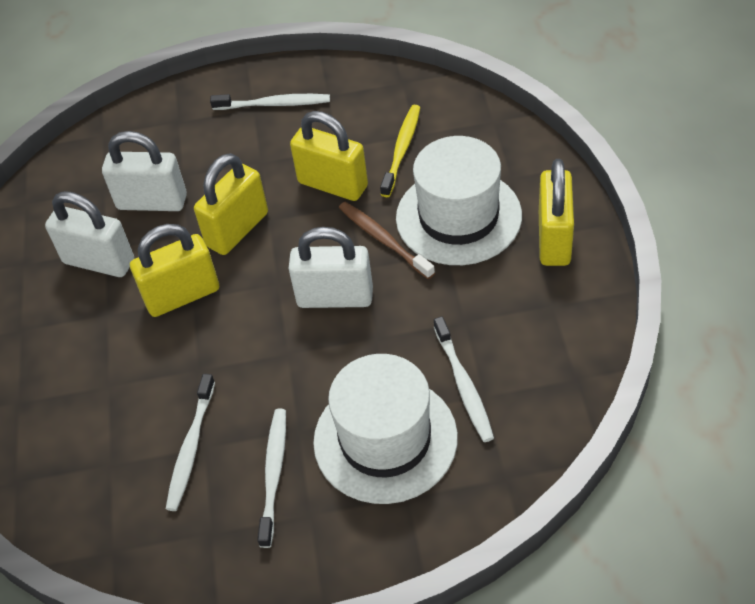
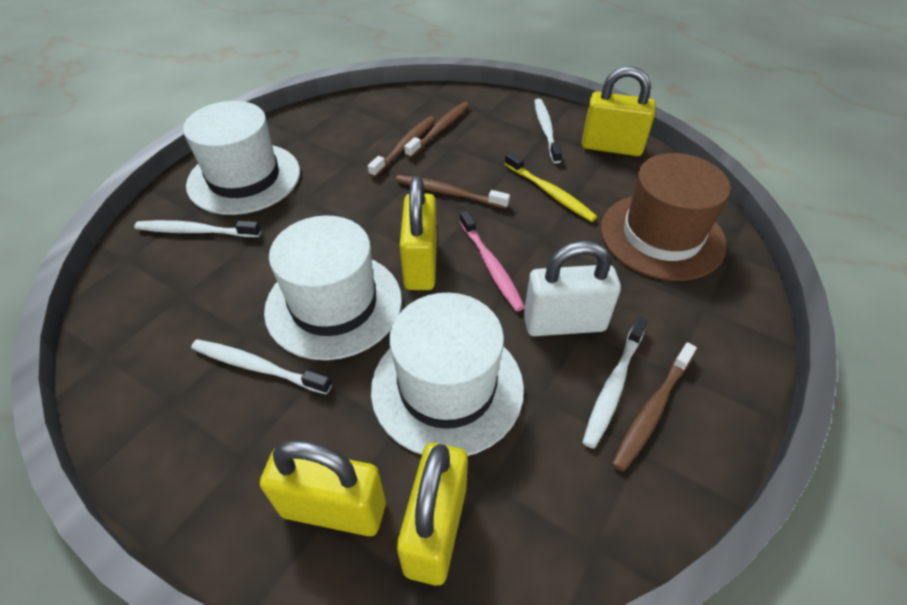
brown hat: none = 0 -> [601,153,731,281] = 1
brown toothbrush: [339,202,435,279] = 1 -> [368,116,435,178] [395,175,510,209] [404,102,470,158] [612,342,697,472] = 4
pink toothbrush: none = 0 -> [460,211,525,312] = 1
white hat: [313,354,458,504] [396,136,522,265] = 2 -> [183,101,300,215] [264,216,402,360] [371,293,524,456] = 3
white padlock: [45,191,134,277] [102,131,187,211] [288,227,373,308] = 3 -> [524,241,621,336] = 1

